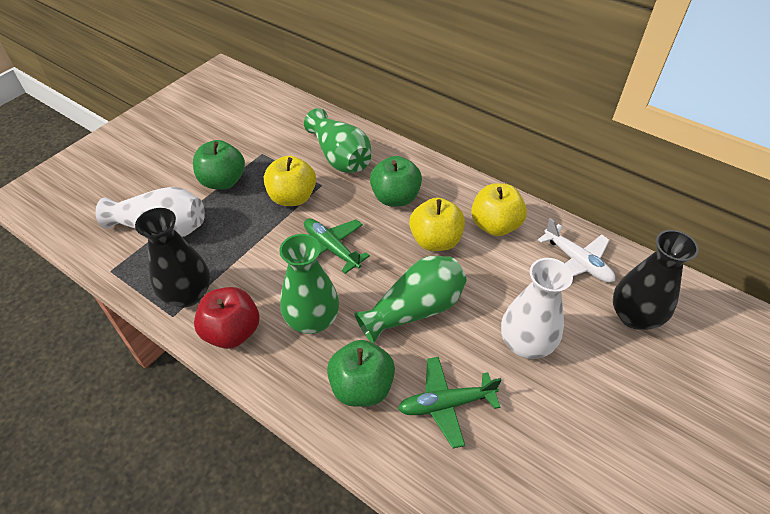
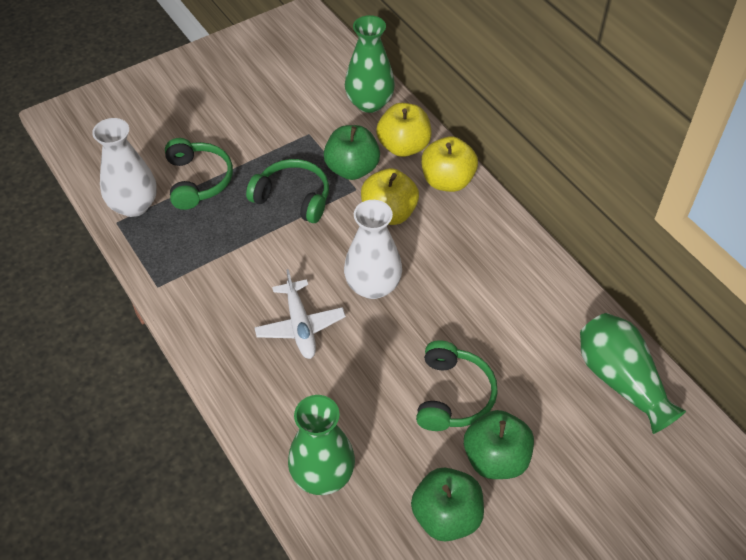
black vase: [135,208,210,307] [613,230,699,330] = 2 -> none = 0
green headphones: none = 0 -> [165,138,233,210] [246,159,329,223] [416,340,498,431] = 3
green plane: [304,218,370,274] [398,357,501,448] = 2 -> none = 0
red apple: [194,287,259,349] = 1 -> none = 0

